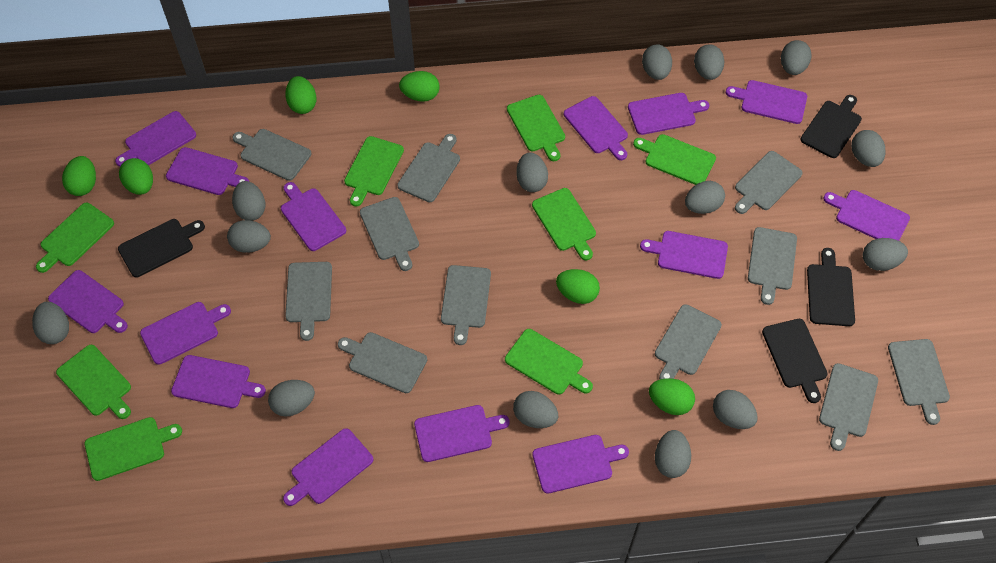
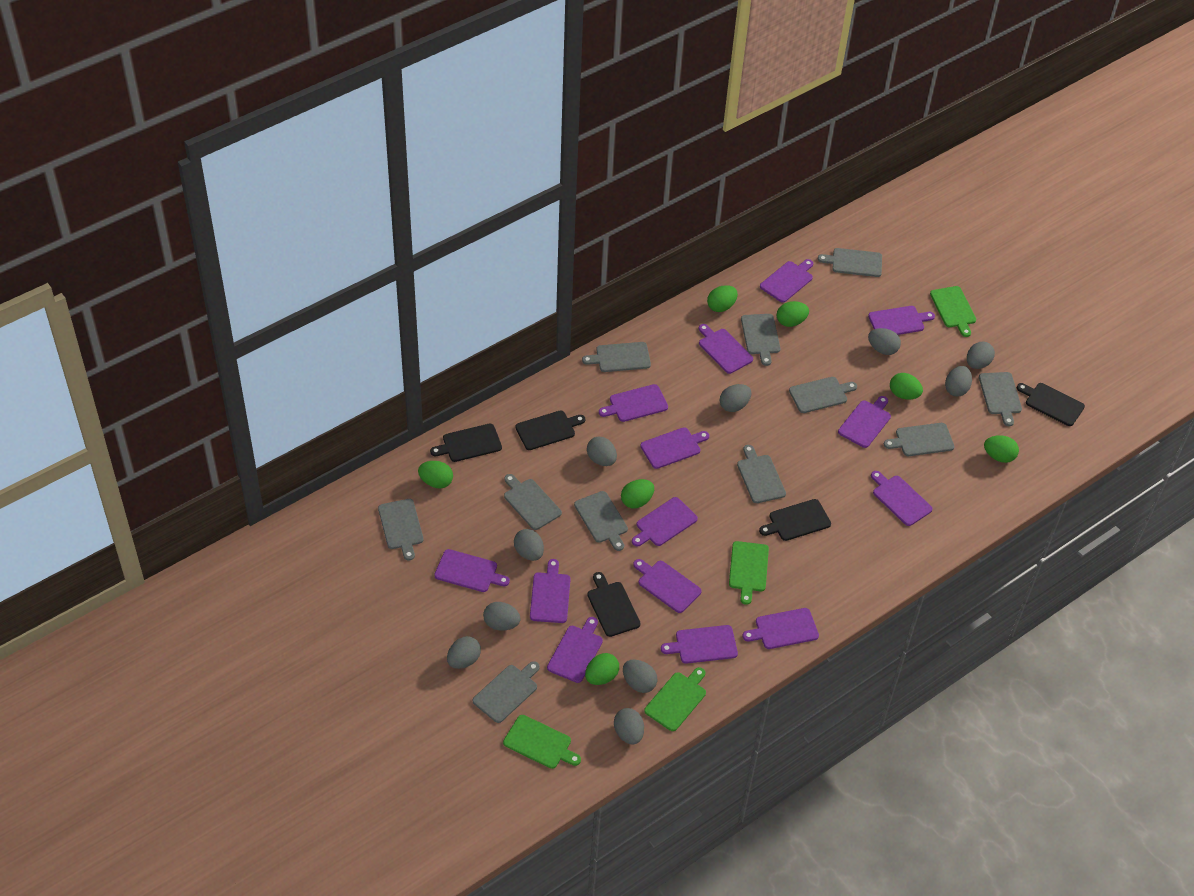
black cutting board: [118,219,205,278] [762,319,828,403] [800,95,862,158] [807,248,855,326] = 4 -> [430,423,502,462] [515,410,585,450] [587,572,641,637] [759,499,831,541] [1017,383,1085,426] = 5
green cutting board: [36,203,114,273] [56,345,131,419] [85,417,182,481] [344,136,404,207] [505,329,593,395] [507,95,565,161] [532,188,596,261] [633,134,716,185] = 8 -> [503,715,581,769] [644,667,706,731] [729,541,769,605] [930,286,976,337] = 4
green egg: [62,156,96,196] [119,158,153,195] [285,76,316,114] [399,71,440,102] [556,269,600,304] [649,378,695,415] = 6 -> [418,461,453,488] [585,653,619,685] [621,479,654,508] [707,285,738,312] [777,301,809,327] [890,373,923,399] [984,435,1019,463] = 7
grey egg: [32,302,69,344] [227,220,271,253] [232,181,265,221] [268,380,315,417] [513,391,558,428] [516,152,548,192] [642,45,672,80] [655,430,691,478] [685,181,725,214] [694,44,724,80] [713,390,758,429] [781,40,811,75] [851,130,886,167] [863,238,908,271] = 14 -> [447,636,481,669] [483,602,521,630] [514,529,544,561] [587,436,617,466] [614,708,644,744] [623,660,657,693] [720,384,751,412] [868,328,901,355] [945,366,972,397] [967,342,995,369] = 10

